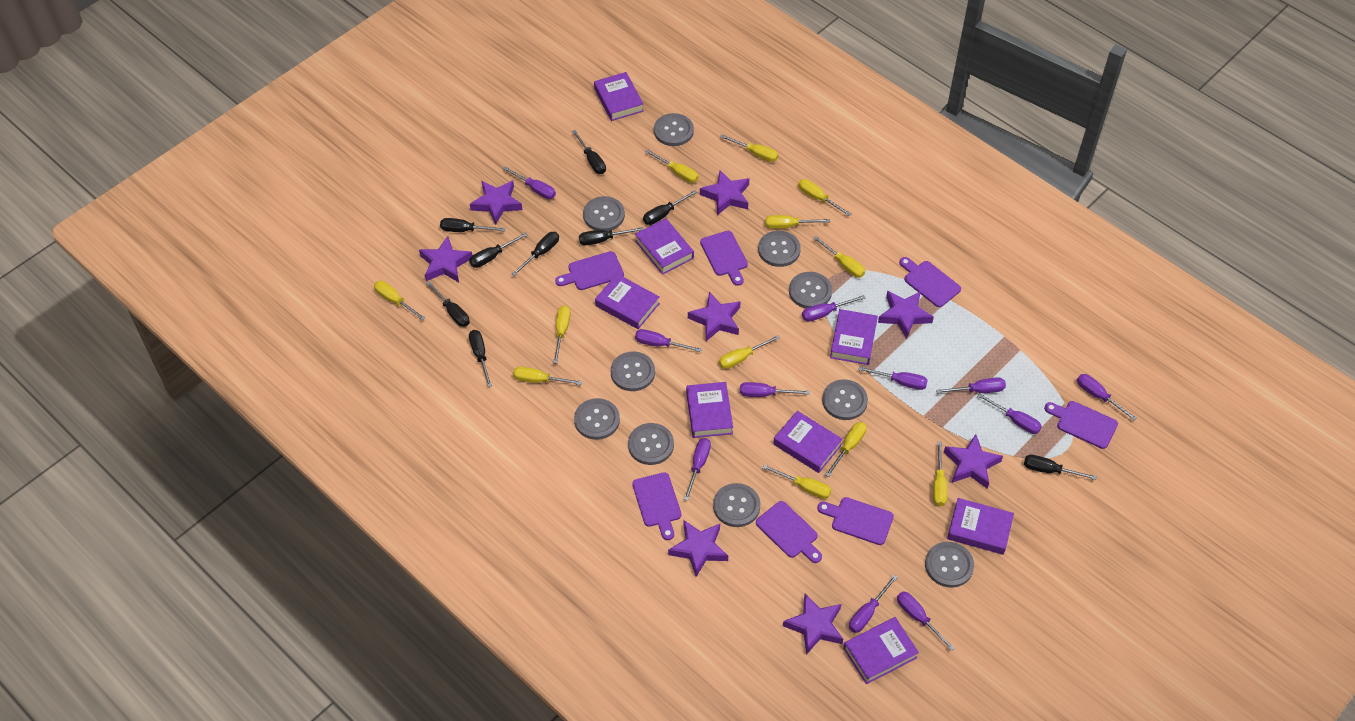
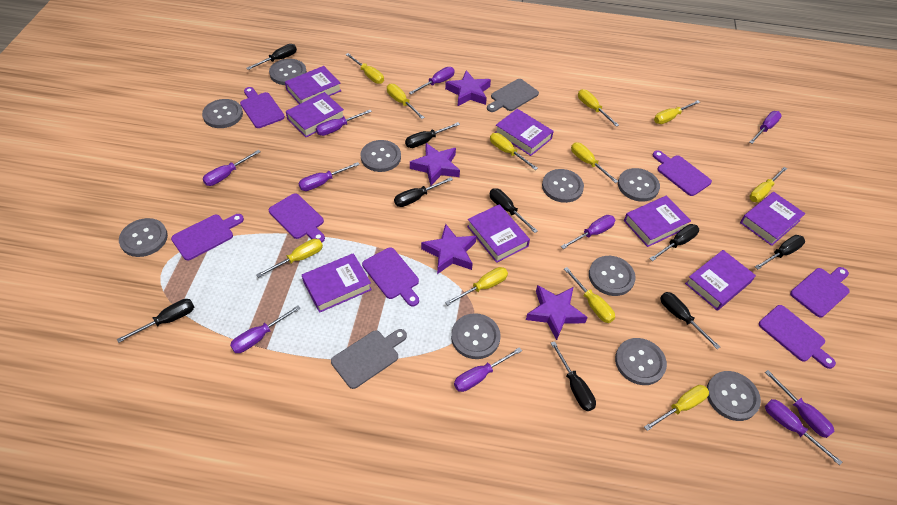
grey cutting board: none = 0 -> [331,329,407,389] [487,79,539,112] = 2
purple screwdriver: [502,166,556,199] [635,329,702,352] [684,438,711,501] [740,382,810,397] [802,295,865,322] [849,575,898,633] [858,366,928,390] [897,591,955,651] [936,377,1006,394] [977,393,1042,434] [1077,374,1137,421] = 11 -> [203,150,261,186] [230,305,301,353] [298,162,360,191] [316,110,372,136] [409,67,455,94] [454,347,522,392] [561,215,615,249] [749,111,782,144] [765,370,835,438] [765,399,842,465] = 10
purple star: [419,236,473,282] [470,181,522,225] [668,520,728,577] [688,292,741,341] [700,170,750,215] [783,594,843,655] [878,291,934,339] [944,434,1003,489] = 8 -> [410,143,460,186] [421,224,477,274] [445,70,491,106] [526,285,588,340] = 4
yellow screwdriver: [374,281,425,320] [513,367,582,385] [553,306,571,364] [645,149,699,183] [719,335,780,369] [720,135,778,162] [763,465,831,499] [765,215,830,229] [798,179,852,216] [813,236,865,278] [825,422,867,477] [933,442,947,506] = 12 -> [256,239,323,278] [345,53,384,84] [387,84,425,119] [445,267,508,306] [490,133,538,170] [564,267,615,323] [571,143,618,183] [578,89,619,127] [644,385,709,431] [654,100,700,124] [749,167,787,202] = 11

